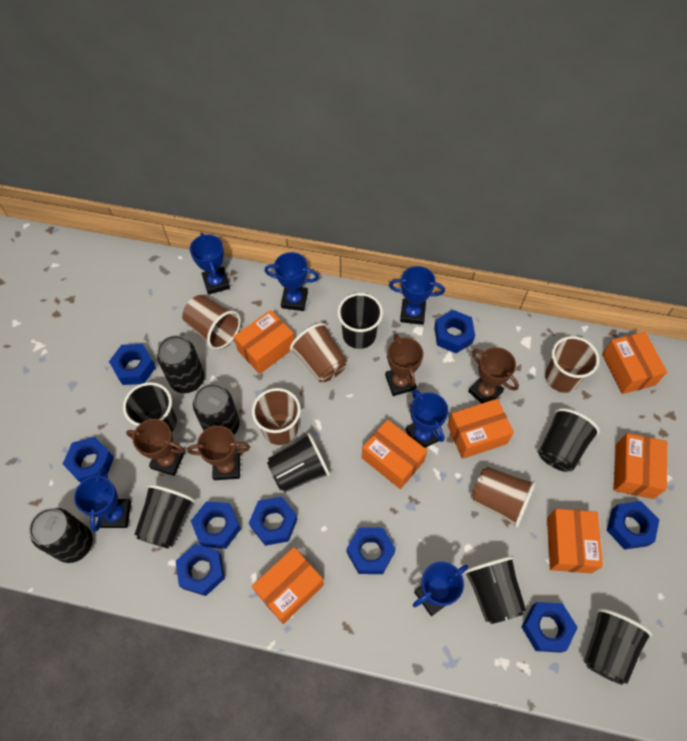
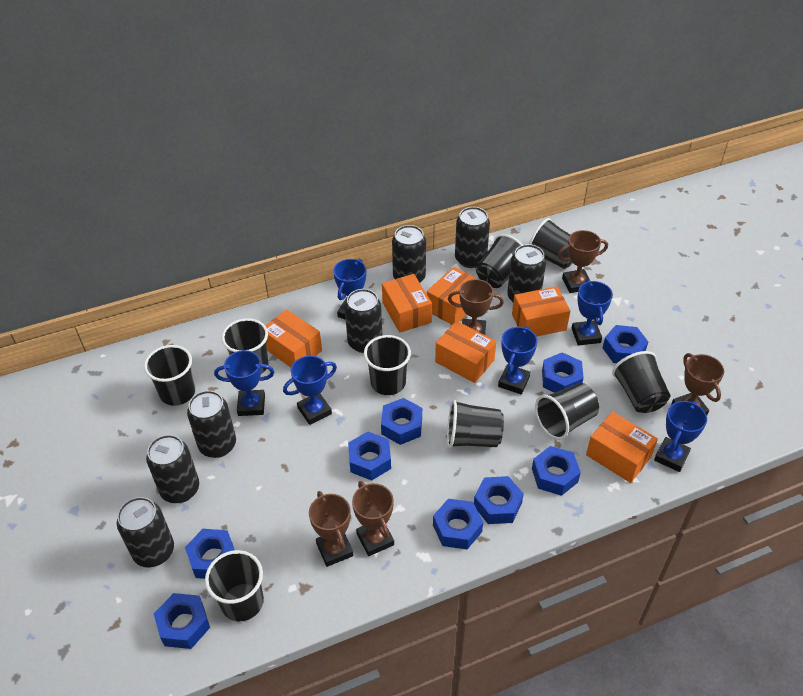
black can: [29,508,93,563] [157,335,205,393] [193,384,240,435] = 3 -> [117,497,174,568] [146,435,199,503] [187,390,236,458] [345,289,382,353] [392,225,426,283] [455,207,490,268] [507,244,546,302] = 7
black cup: [123,382,177,432] [134,484,195,549] [267,432,330,492] [337,293,383,349] [464,556,526,624] [538,408,600,472] [584,608,652,685] = 7 -> [144,345,195,406] [205,550,264,621] [222,318,268,374] [364,335,411,395] [447,400,504,448] [476,234,523,288] [529,218,573,269] [535,383,599,440] [612,351,670,413] = 9
brown cup: [182,295,241,350] [252,388,301,445] [290,323,348,382] [471,467,536,528] [545,336,599,393] = 5 -> none = 0
brown trophy: [126,419,185,476] [187,426,250,480] [385,334,423,396] [468,347,519,403] = 4 -> [309,491,354,567] [352,481,394,556] [448,279,504,335] [558,230,608,293] [671,353,724,415] = 5
orange box: [234,310,294,374] [252,547,324,624] [362,419,428,489] [447,399,514,459] [547,509,603,573] [602,332,667,394] [614,433,667,499] = 7 -> [265,309,322,367] [382,274,432,333] [427,267,477,325] [435,321,496,383] [512,286,570,336] [586,412,658,483] = 6

